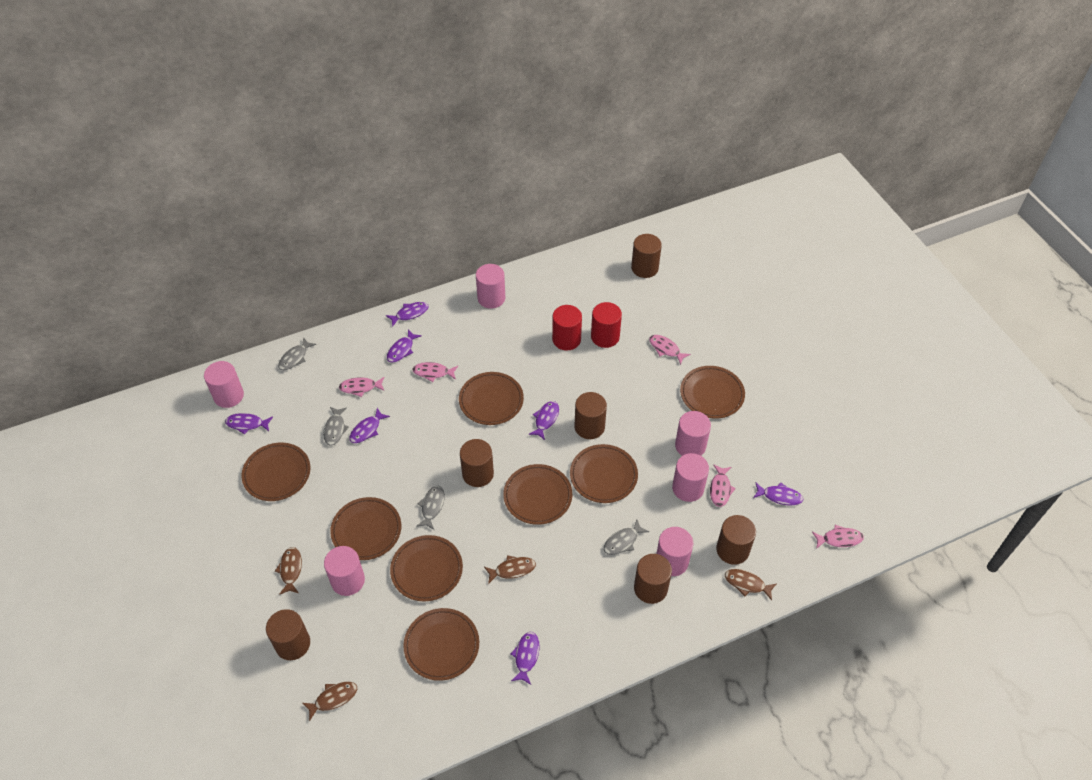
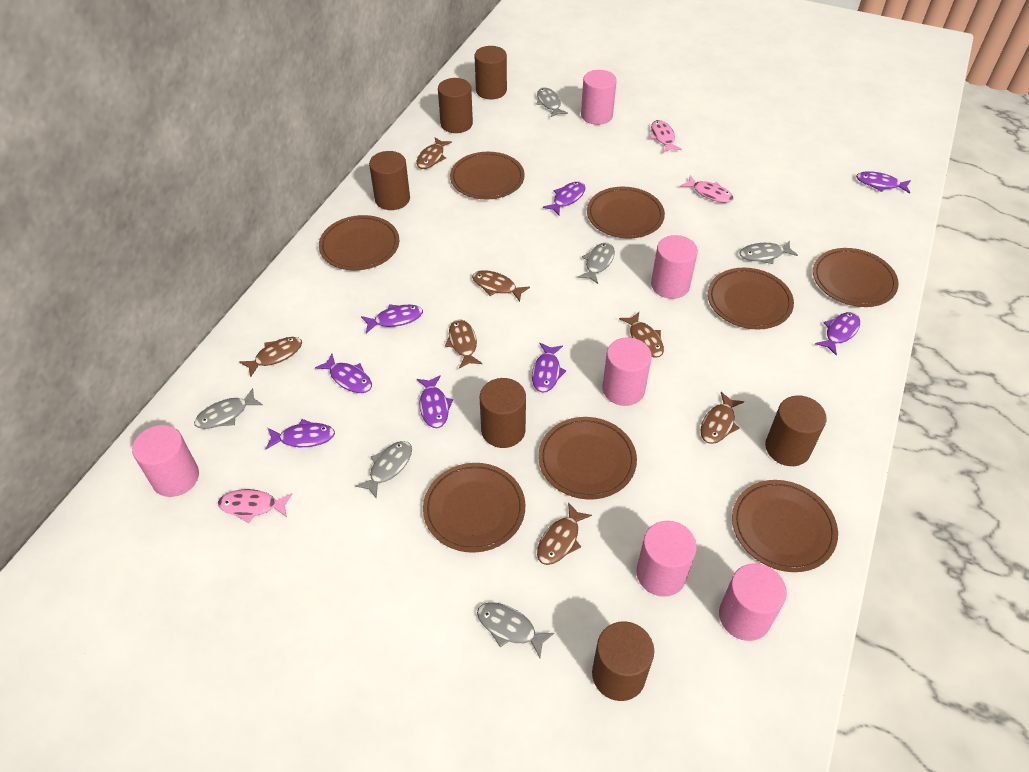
brown fish: [275,547,302,595] [302,682,357,721] [484,555,536,584] [725,569,776,600] = 4 -> [239,337,302,377] [416,138,452,169] [445,319,482,368] [472,270,530,302] [537,502,592,565] [619,312,664,358] [701,392,744,444] = 7
grey fish: [278,337,316,370] [323,407,349,446] [416,486,445,530] [604,519,649,555] = 4 -> [194,388,263,429] [355,441,412,499] [477,602,554,658] [537,87,568,117] [578,243,615,284] [739,241,798,264] = 6
pink fish: [339,377,385,397] [413,362,458,382] [649,335,691,365] [710,464,736,507] [812,525,864,549] = 5 -> [218,489,292,523] [650,120,682,153] [680,175,734,203] = 3
purple fish: [225,413,273,434] [350,408,390,443] [386,302,429,327] [387,329,422,363] [511,632,540,685] [529,401,559,440] [753,482,803,505] = 7 -> [265,419,335,450] [315,354,372,393] [361,304,423,333] [417,375,453,428] [532,343,566,393] [543,182,585,215] [815,312,860,356] [856,171,911,194] = 8
red cylinder: [552,305,582,350] [591,302,622,348] = 2 -> none = 0

